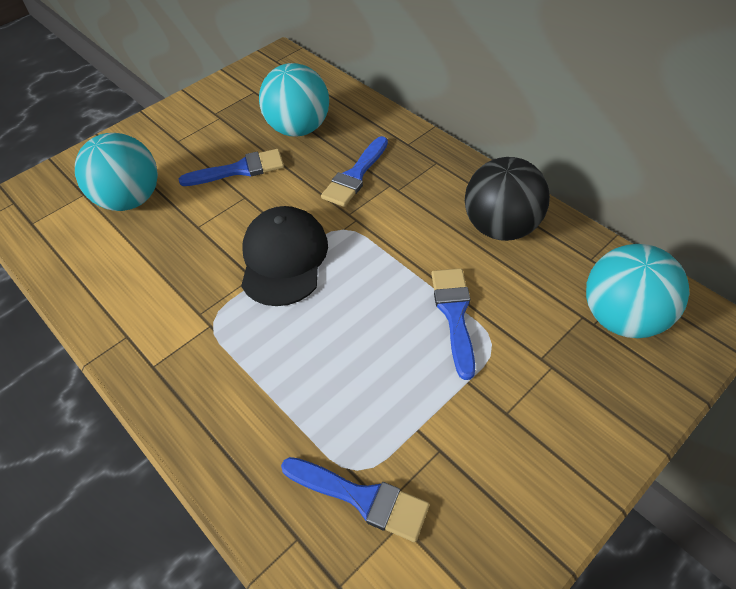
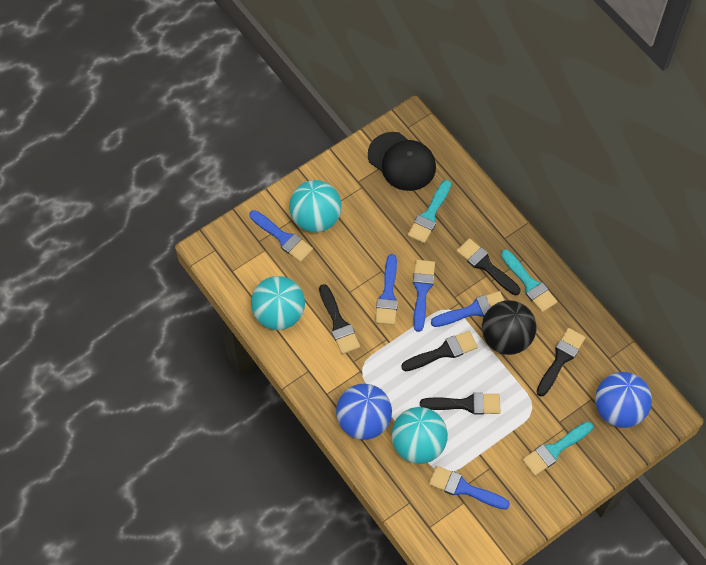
black brush: none = 0 -> [319,284,360,354] [401,331,478,371] [420,393,500,415] [456,238,520,295] [536,328,586,397] = 5
blue ball: none = 0 -> [336,384,392,440] [595,372,652,428] = 2
blue brush: [179,149,284,186] [281,457,430,542] [321,136,388,207] [431,268,475,380] = 4 -> [249,210,313,262] [375,254,398,325] [413,260,435,332] [429,466,510,510] [431,291,504,327] = 5
turquoise brush: none = 0 -> [407,180,451,243] [501,249,557,313] [522,421,593,476] = 3

